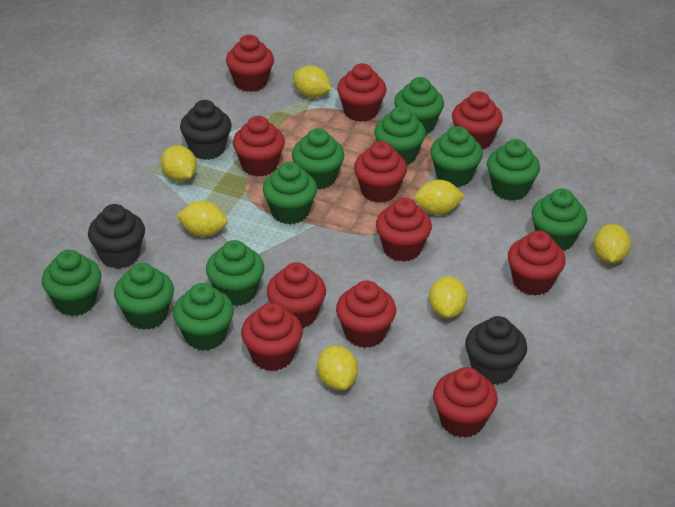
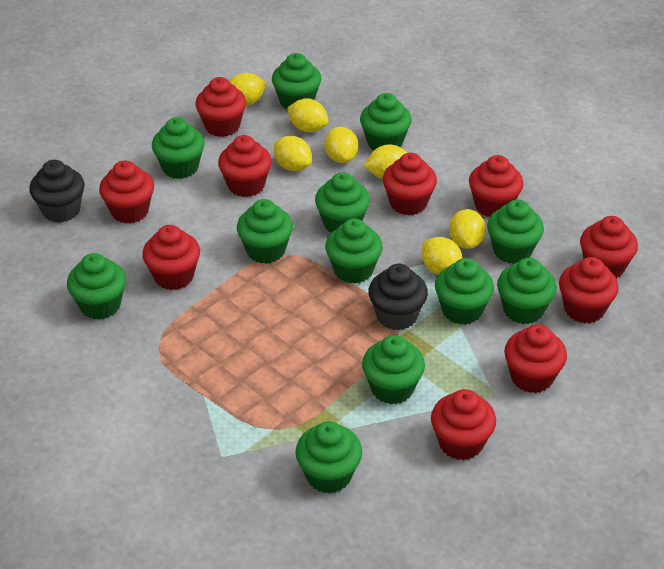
black cupcake: [88,204,145,269] [180,100,232,160] [465,316,527,385] = 3 -> [29,160,85,223] [368,264,428,330] = 2
green cupcake: [42,250,102,316] [114,263,174,330] [173,283,234,351] [206,240,264,306] [263,162,317,224] [292,128,344,190] [374,106,426,165] [394,77,444,135] [430,126,483,187] [487,139,540,201] [531,188,587,251] = 11 -> [67,253,126,320] [152,117,204,179] [237,199,293,264] [272,53,321,109] [295,421,362,493] [315,172,370,233] [325,218,383,284] [360,93,412,150] [362,335,425,404] [435,258,494,325] [487,199,544,264] [497,258,557,324] = 12
red cupcake: [226,35,274,92] [233,116,285,177] [241,303,303,371] [267,262,326,328] [336,281,396,348] [337,63,387,122] [354,141,407,203] [376,198,432,262] [433,367,498,438] [452,91,503,150] [508,230,566,296] = 11 -> [99,160,154,223] [142,225,200,290] [195,77,246,137] [218,135,272,197] [383,153,437,216] [431,389,496,460] [469,155,524,217] [504,324,567,393] [559,257,619,323] [580,216,638,279] = 10

